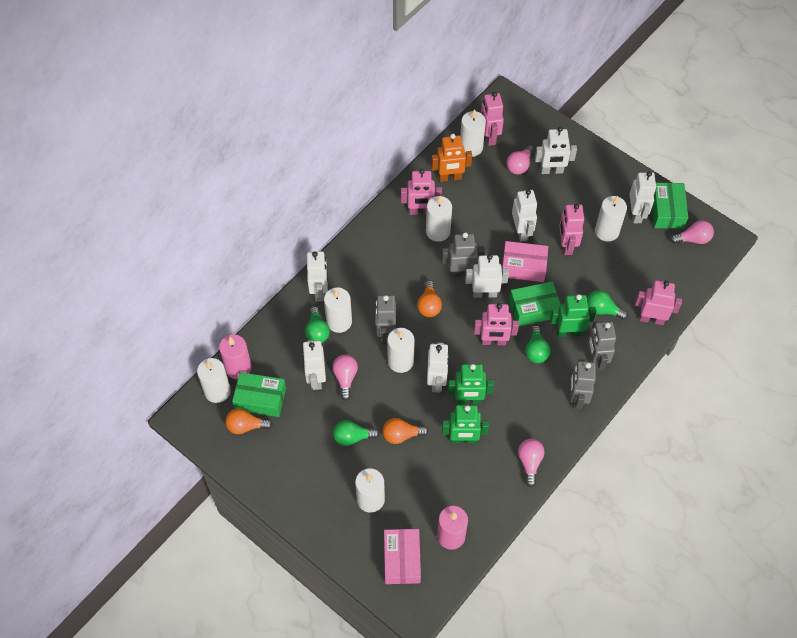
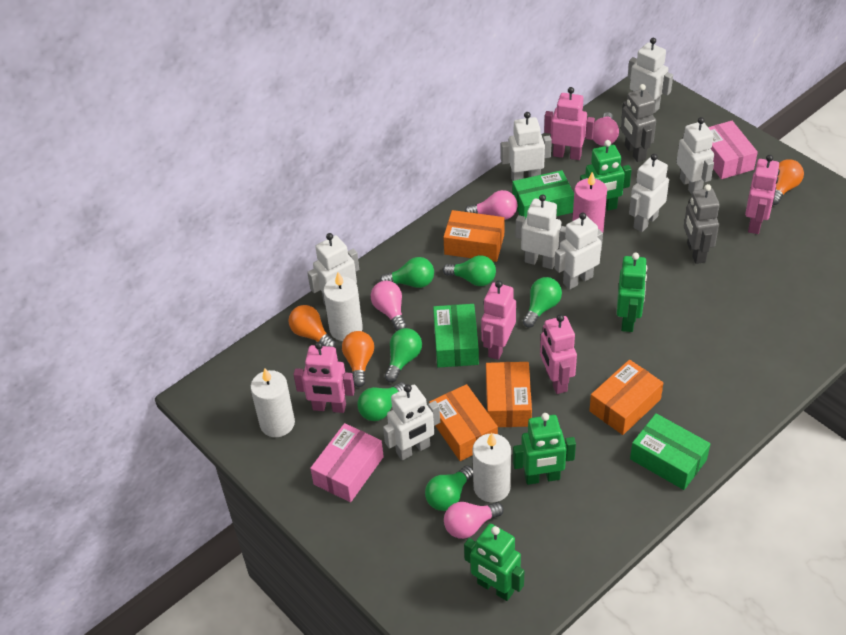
green light bulb: [305,307,330,343] [333,420,380,446] [525,325,551,363] [587,290,628,320] = 4 -> [357,382,406,421] [380,257,434,288] [385,328,422,382] [425,466,473,511] [443,255,496,286] [523,277,562,328] = 6
green robot: [442,405,489,444] [448,364,494,404] [550,294,596,337] = 3 -> [464,524,524,601] [513,413,576,485] [580,140,632,211] [617,253,647,332] = 4
grey robot: [376,295,396,344] [442,232,485,277] [570,359,596,410] [588,321,616,371] = 4 -> [621,84,656,162] [684,184,720,264] = 2
orange box: none = 0 -> [429,384,498,461] [443,210,504,262] [486,362,532,427] [589,360,663,435] = 4
orange robot: [431,134,472,182] = 1 -> none = 0
pink candle: [219,334,252,379] [437,506,468,550] = 2 -> [573,172,607,232] = 1
white candle: [197,358,231,403] [324,287,352,333] [355,468,385,513] [387,328,415,373] [426,196,452,242] [460,109,486,157] [595,196,627,242] = 7 -> [250,368,295,437] [323,272,363,341] [473,433,511,503] = 3
white robot: [302,340,326,390] [307,251,328,302] [427,342,449,393] [465,254,509,298] [512,190,537,241] [535,127,577,174] [629,171,656,223] = 7 -> [307,233,359,306] [383,384,440,460] [501,112,552,182] [516,195,566,269] [554,213,603,290] [628,38,673,113] [629,154,669,232] [676,117,714,195] = 8

